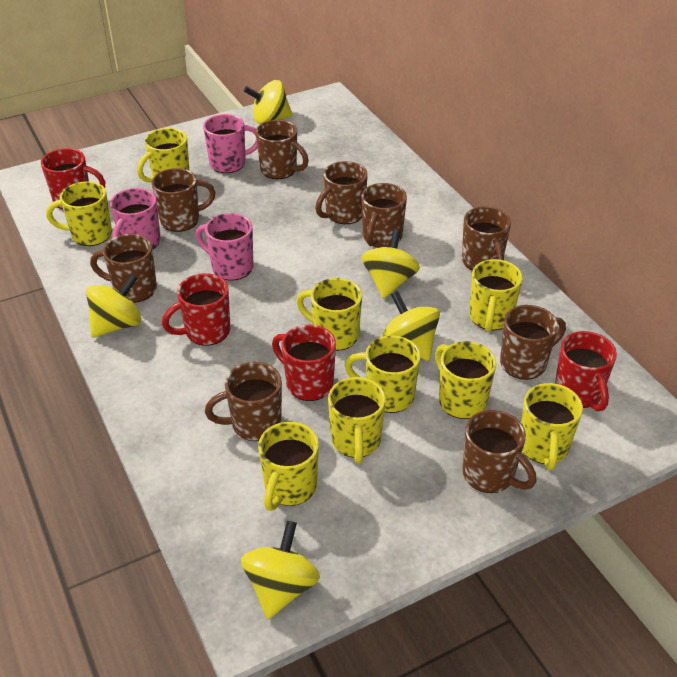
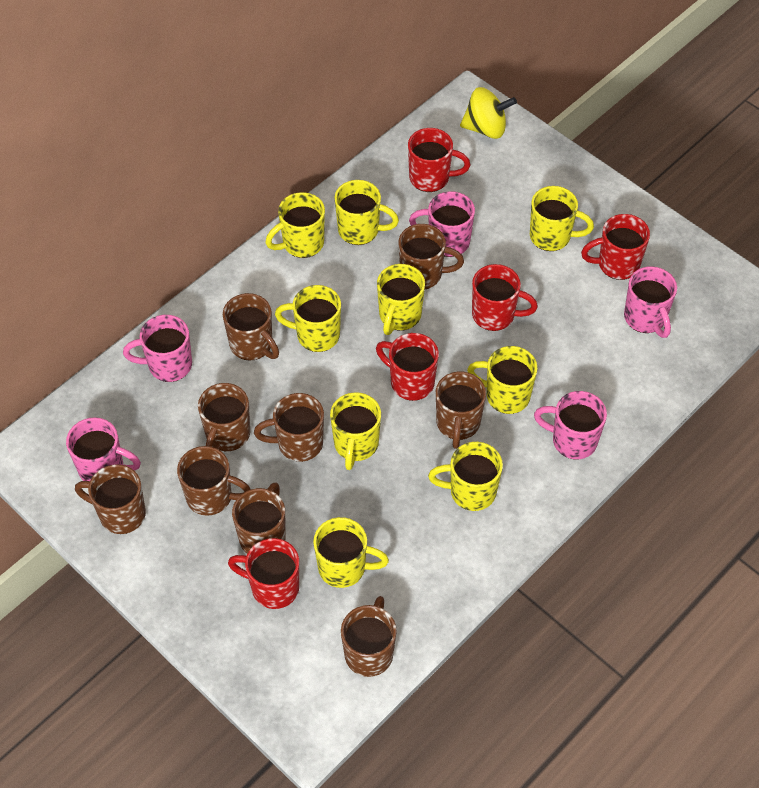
pink mug: [110,188,161,249] [196,213,253,281] [203,114,258,173] = 3 -> [66,417,141,481] [123,315,192,382] [409,191,475,257] [534,391,607,460] [624,266,677,338] = 5
red mug: [41,148,105,210] [162,273,230,346] [272,325,336,401] [555,331,617,411] = 4 -> [228,538,299,609] [376,333,439,401] [408,128,470,192] [472,264,538,331] [581,214,650,280] = 5
yellow spinning top: [86,274,141,337] [241,521,320,619] [244,80,293,124] [362,229,420,299] [382,291,440,361] = 5 -> [460,87,517,139] = 1

